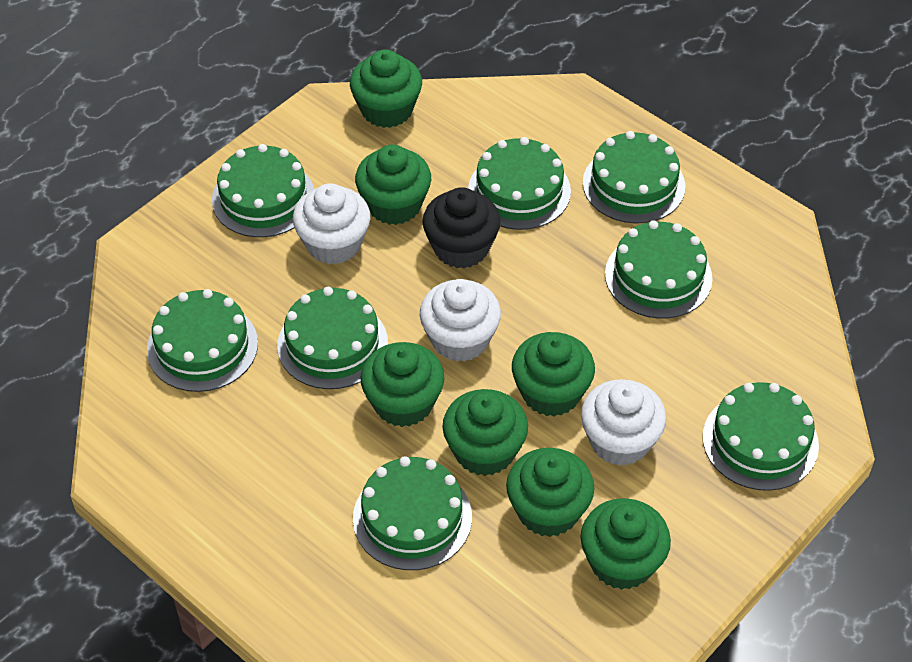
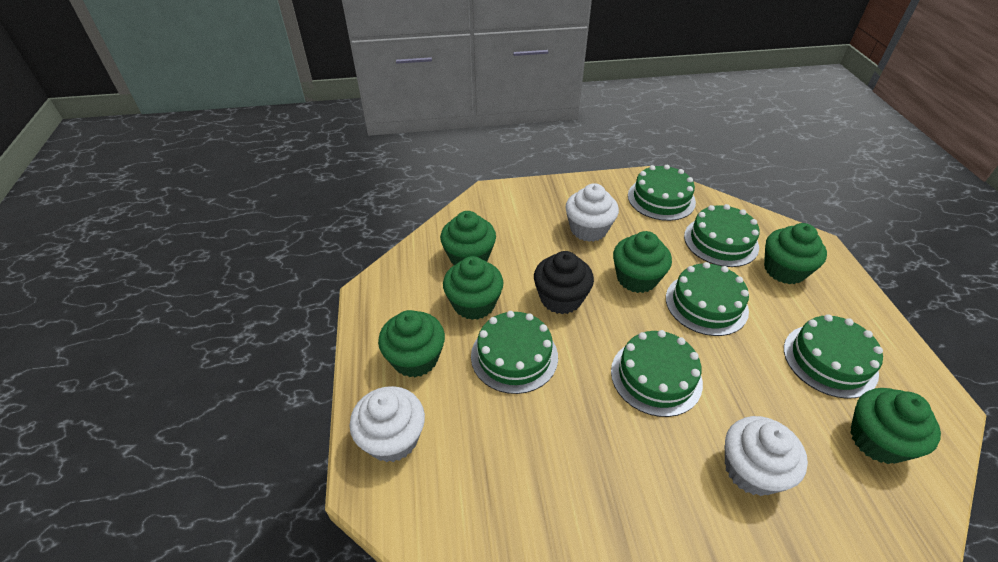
green cake: [147,289,258,392] [212,144,314,237] [277,287,388,389] [353,456,472,570] [468,137,571,230] [583,131,685,223] [605,220,712,319] [703,382,819,491] = 8 -> [471,311,558,394] [611,330,703,417] [628,165,696,221] [666,262,749,336] [684,204,760,267] [784,314,883,399] = 6
green cupcake: [350,49,422,128] [355,145,431,225] [361,342,444,427] [442,389,528,476] [506,448,594,537] [512,332,595,416] [580,498,671,590] = 7 -> [378,310,445,378] [440,211,496,265] [443,256,503,320] [613,231,672,293] [764,223,827,284] [850,388,941,464] = 6

